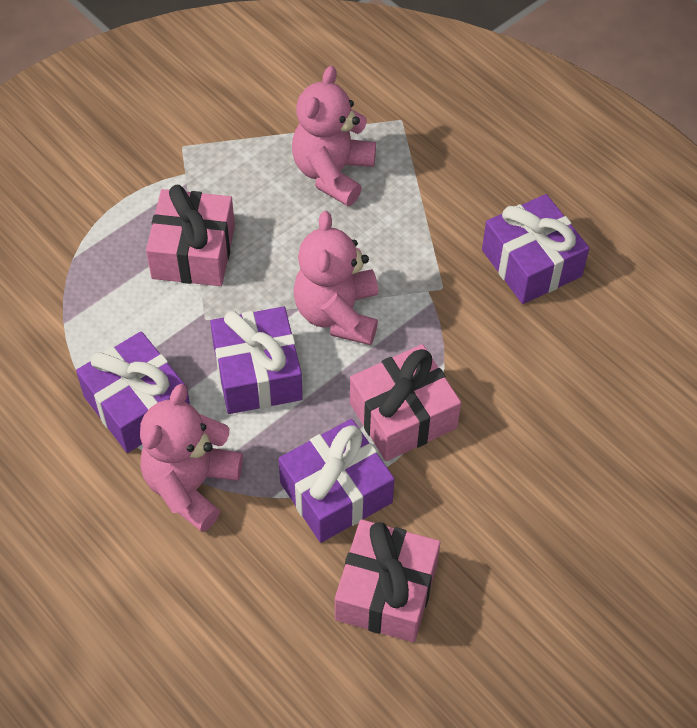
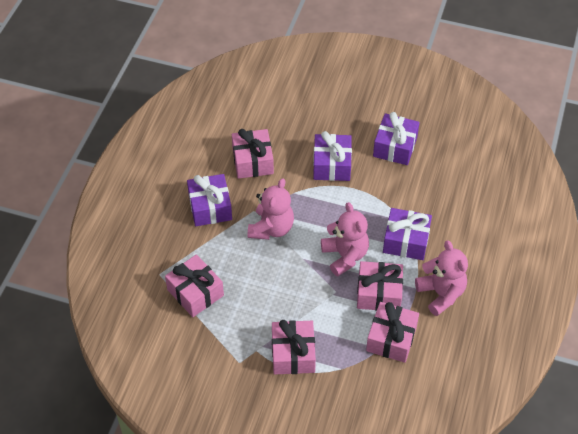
pink gift: [146,185,235,286] [335,519,440,642] [350,344,461,461] = 3 -> [165,254,224,317] [232,129,274,179] [272,320,316,374] [357,261,403,311] [366,302,419,363] = 5

